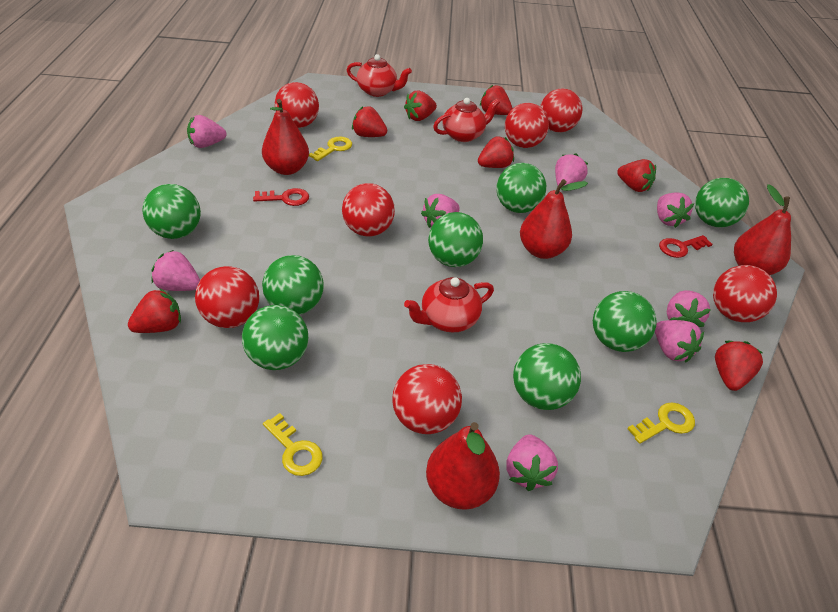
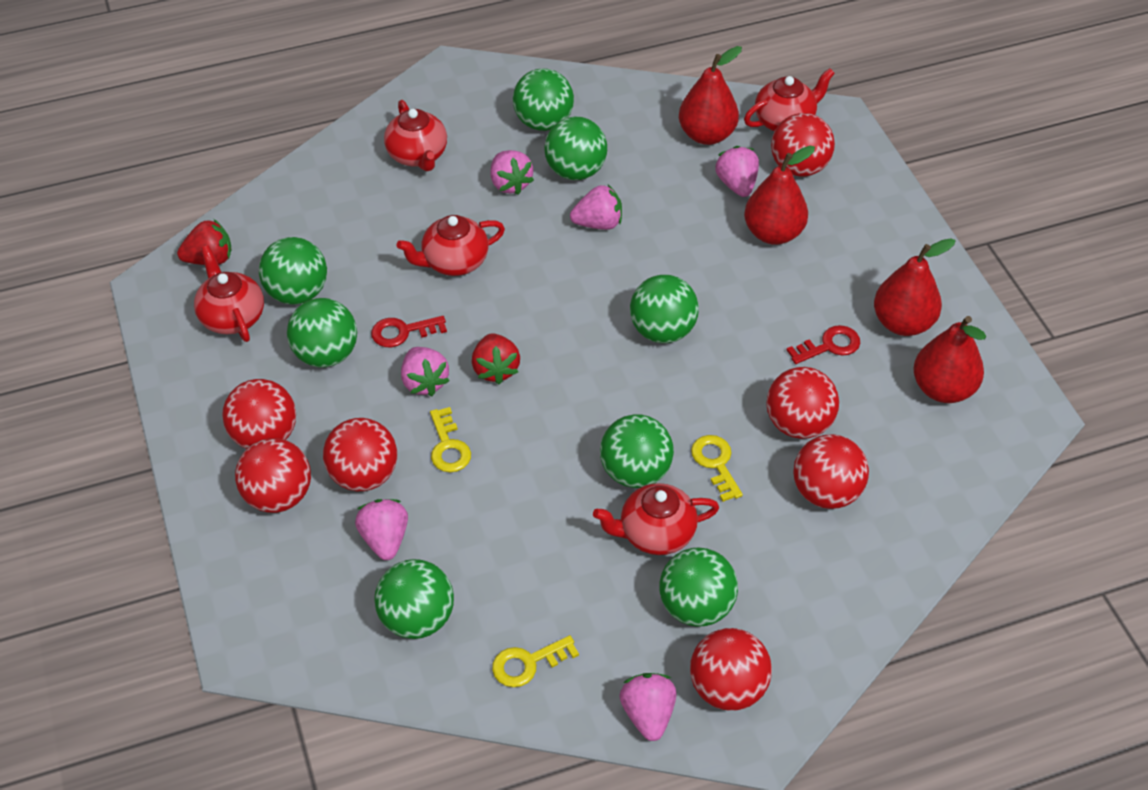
pink strawberry: [151,250,200,291] [187,115,227,148] [421,194,460,228] [506,434,558,491] [555,153,588,188] [655,320,704,362] [657,192,694,228] [667,290,711,327] = 8 -> [355,499,408,560] [401,347,450,396] [491,150,534,195] [570,185,622,230] [619,673,676,741] [715,146,759,197] = 6
red strawberry: [128,288,181,333] [352,106,387,137] [404,91,437,121] [478,136,514,168] [480,85,513,115] [617,159,656,192] [715,341,763,391] = 7 -> [177,219,231,265] [472,333,520,384] = 2
red teapot: [347,54,412,97] [404,277,494,332] [433,98,500,142] = 3 -> [194,245,264,342] [384,100,447,171] [397,215,505,276] [593,483,719,555] [744,68,835,131] = 5

